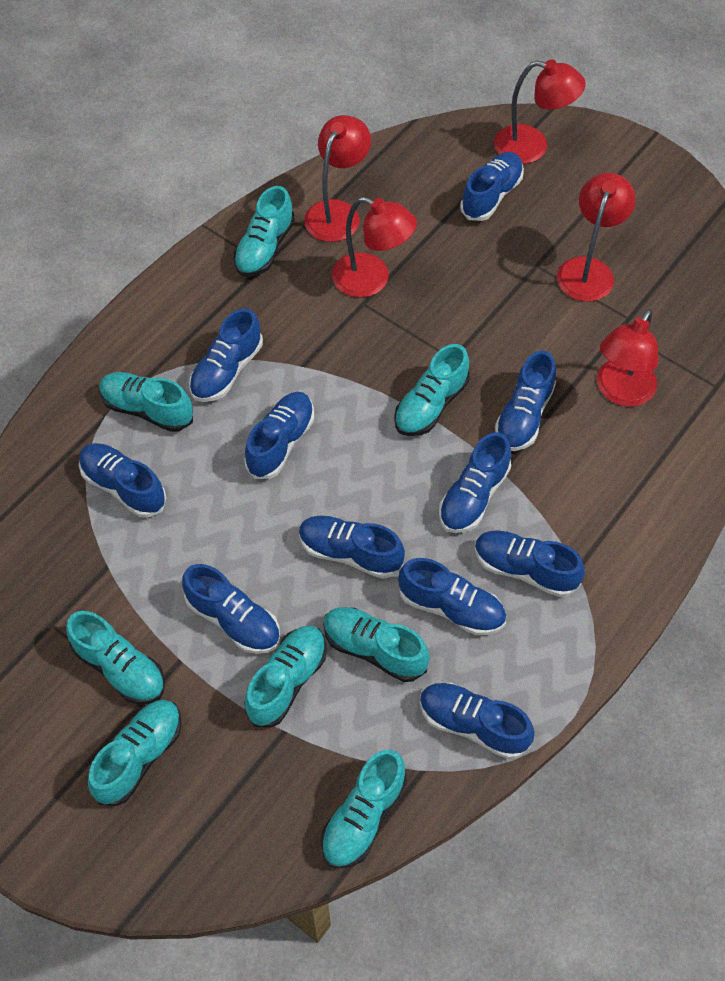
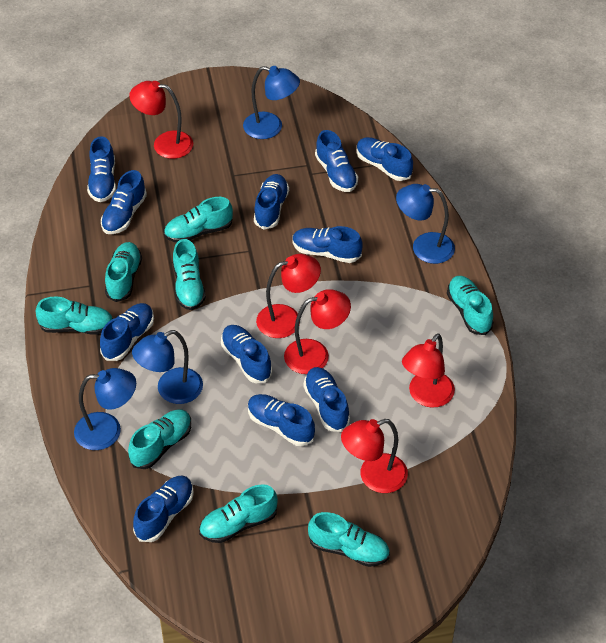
blue lamp: none = 0 -> [74,368,136,450] [132,330,203,404] [243,66,300,139] [396,184,455,264] = 4

